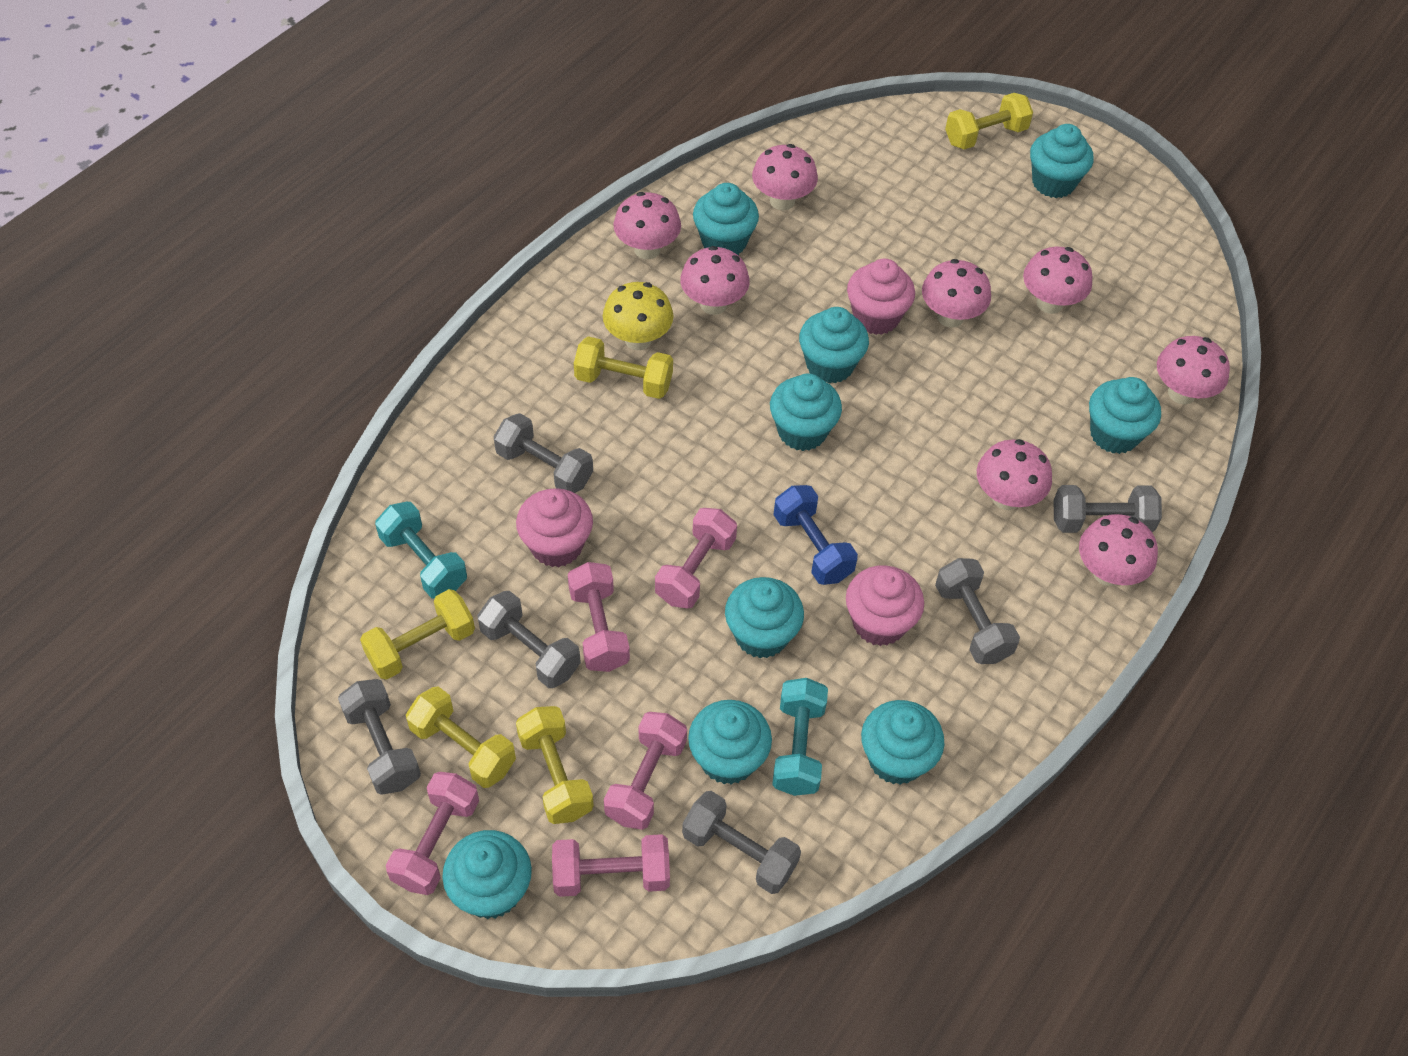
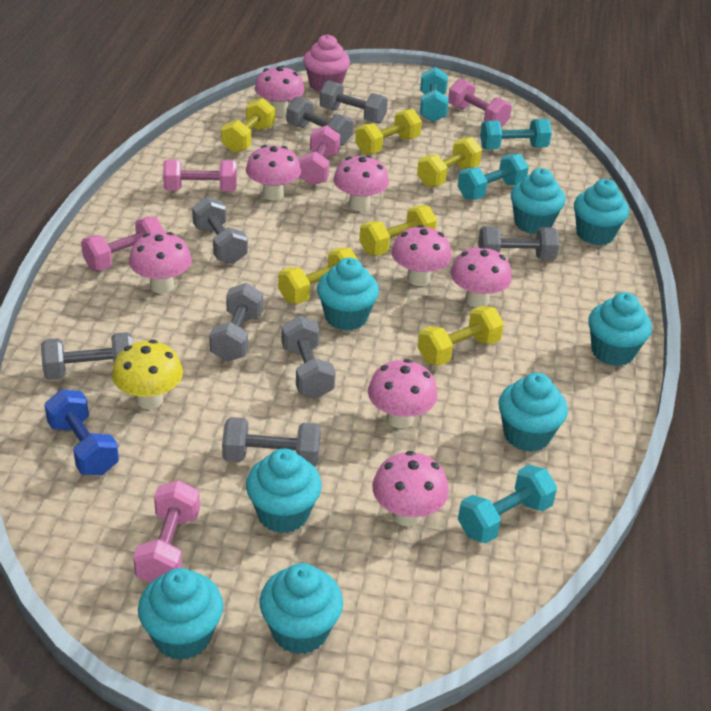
grey dumbbell: [338,679,421,795] [477,591,581,688] [494,413,593,493] [682,791,801,894] [935,558,1020,664] [1054,485,1162,533] = 6 -> [41,332,132,380] [192,197,248,264] [210,283,263,362] [222,417,321,467] [281,316,336,398] [287,97,353,146] [320,80,388,123] [478,226,559,260] = 8
pink cupcake: [516,488,593,567] [846,565,924,646] [847,258,915,335] = 3 -> [303,34,350,92] = 1
turquoise cupcake: [442,830,532,919] [688,700,772,785] [693,183,759,255] [725,577,804,658] [770,373,842,451] [799,307,869,384] [861,700,944,785] [1030,124,1094,198] [1089,377,1161,454] = 9 -> [138,568,223,660] [246,448,322,533] [260,563,343,654] [317,258,379,331] [498,373,568,452] [511,168,566,234] [574,179,629,245] [588,292,652,366] = 8
turquoise dumbbell: [375,502,467,599] [772,678,828,796] = 2 -> [420,67,448,122] [458,154,529,200] [458,465,557,543] [480,119,552,149] = 4
yellow dumbbell: [360,589,475,680] [406,686,516,788] [516,706,594,824] [574,336,673,399] [945,93,1033,149] = 5 -> [221,98,275,153] [278,248,358,304] [355,109,422,155] [359,205,437,256] [417,137,482,187] [418,306,504,366] = 6

